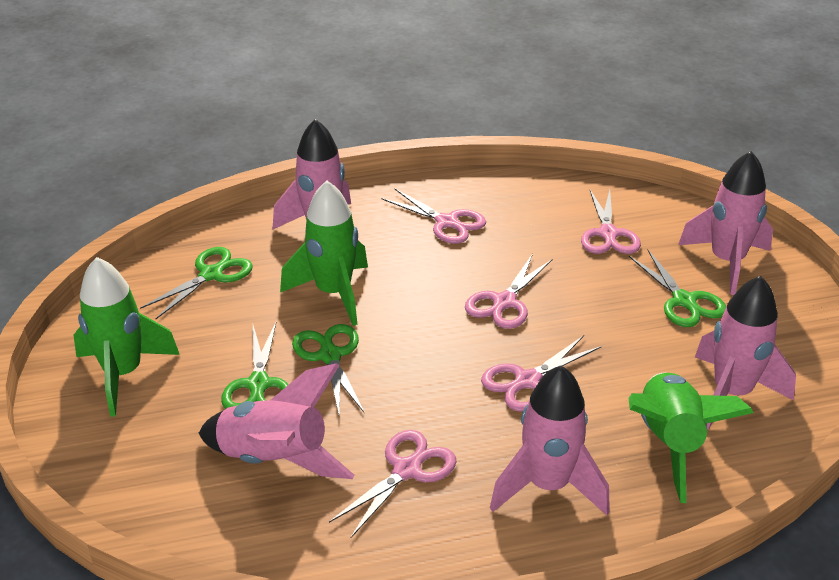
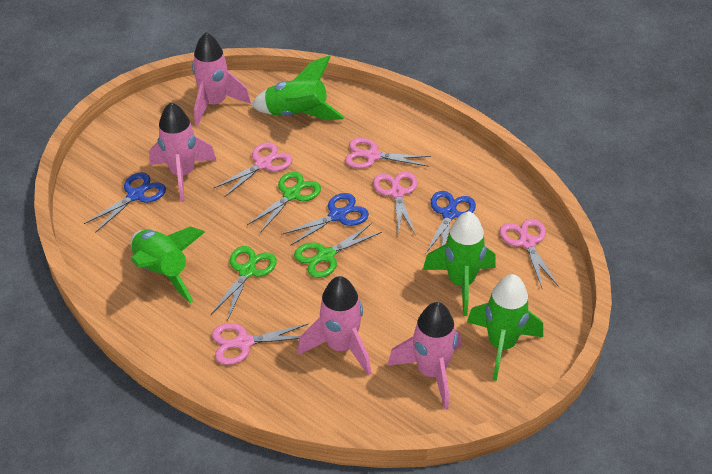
blue scissors: none = 0 -> [84,172,166,233] [281,193,369,246] [425,191,476,254] = 3
green rocket: [74,257,180,417] [280,181,368,326] [628,373,754,503] = 3 -> [131,227,205,303] [251,55,344,120] [423,211,496,316] [467,274,543,381] = 4
green scissors: [140,247,253,319] [221,323,288,409] [292,324,365,414] [629,250,726,327] = 4 -> [211,246,277,321] [247,172,321,233] [294,223,382,278] = 3
pink rocket: [198,363,355,479] [272,119,351,230] [490,365,610,515] [678,151,773,295] [695,276,796,430] = 5 -> [149,102,216,202] [192,32,251,126] [297,276,371,376] [387,302,462,409] = 4

